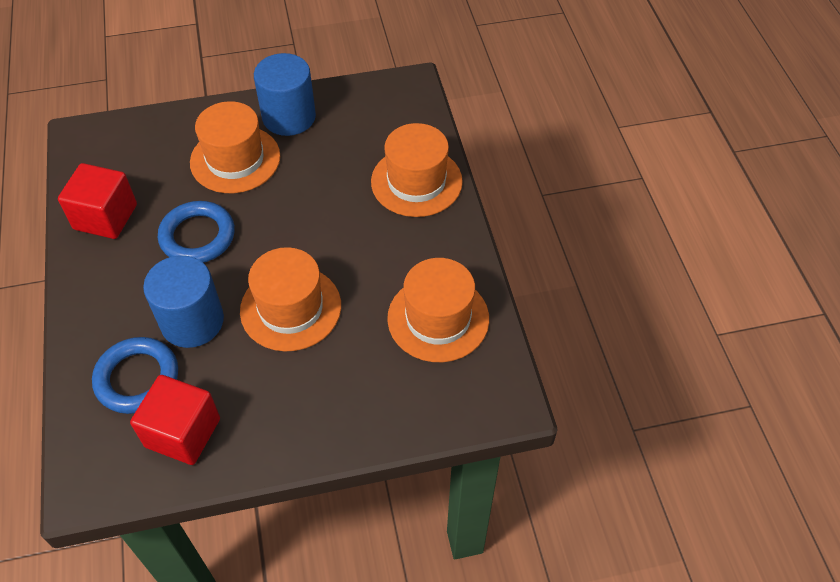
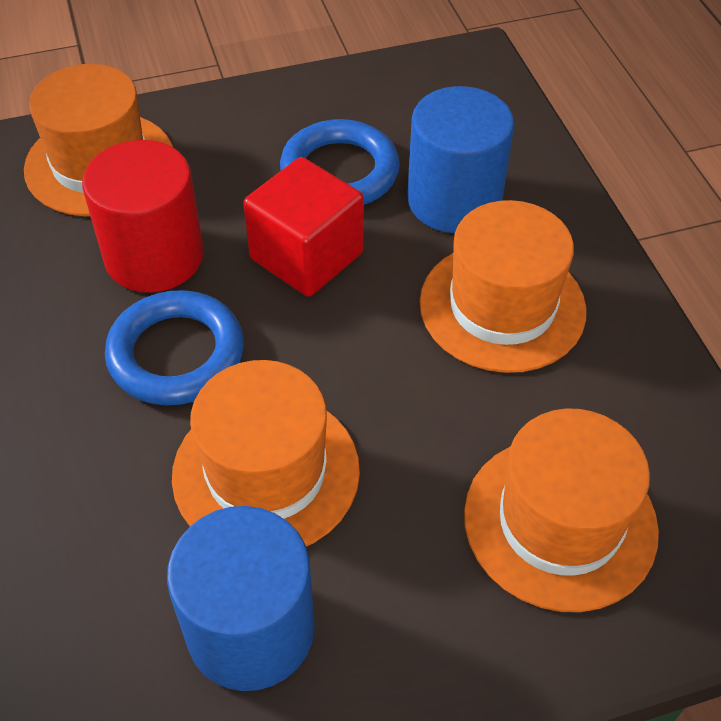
red cube: [58,163,137,239] [130,375,220,465] = 2 -> [243,157,364,297] = 1
red cylinder: none = 0 -> [82,140,204,293] = 1

